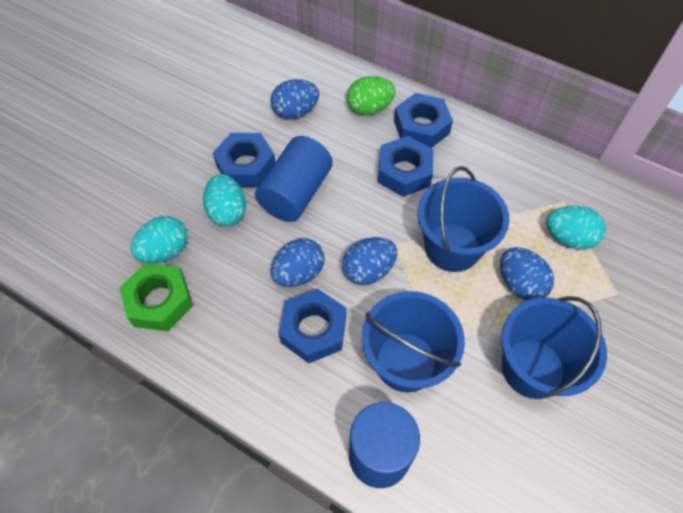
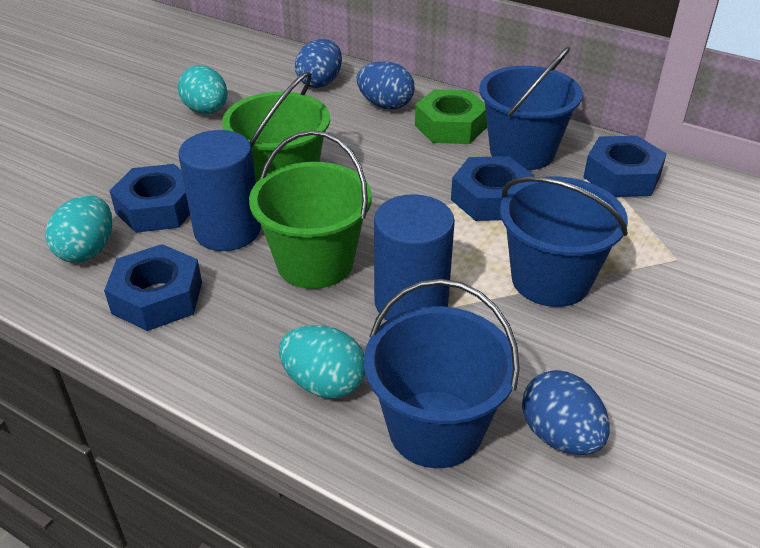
blue egg: [270,79,320,119] [271,238,325,287] [342,237,397,285] [500,247,554,301] = 4 -> [295,39,342,88] [357,61,414,109] [522,370,610,455] = 3
green bucket: none = 0 -> [222,72,330,183] [249,130,372,289] = 2
green egg: [346,76,396,116] = 1 -> none = 0

